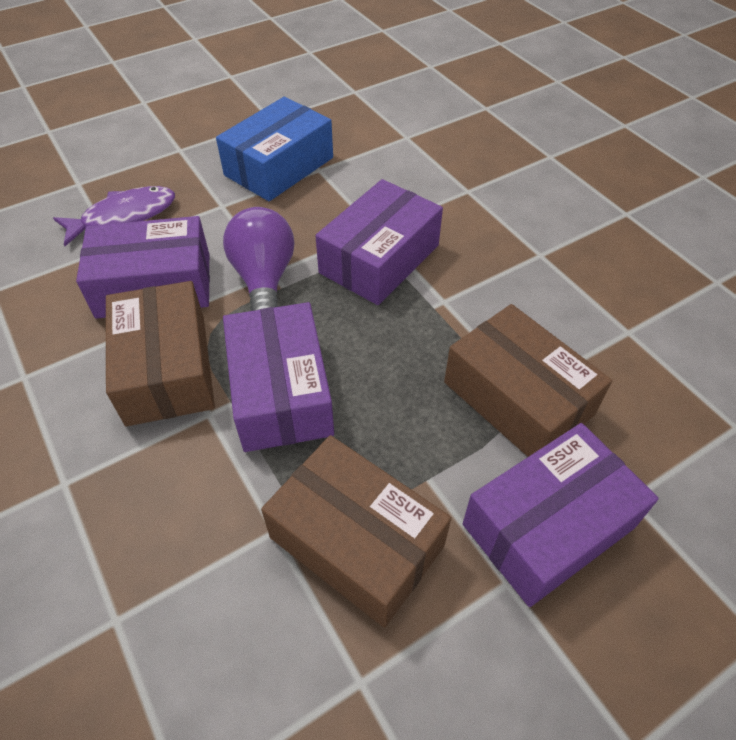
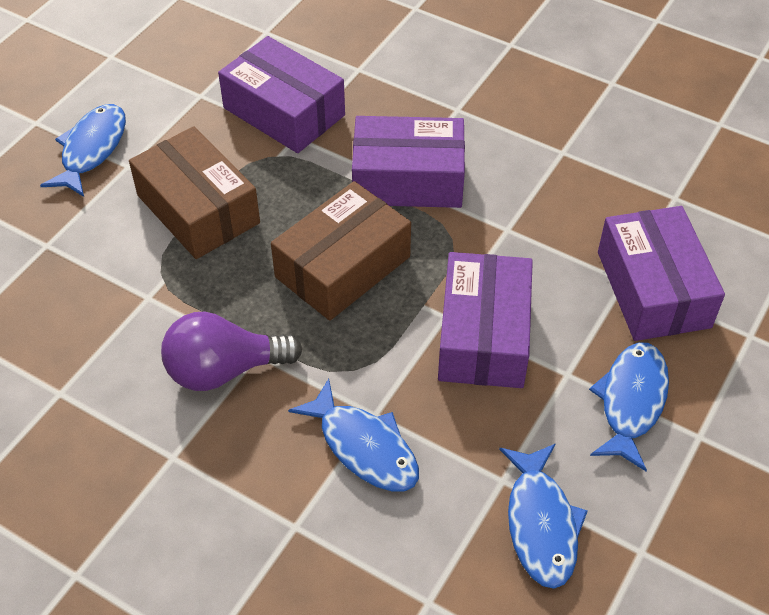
blue box: [216,97,333,201] = 1 -> none = 0
blue fish: none = 0 -> [40,104,126,197] [288,378,419,491] [499,443,588,589] [589,342,669,471] = 4
brown box: [106,281,215,426] [261,435,451,628] [444,304,612,457] = 3 -> [129,126,260,259] [271,181,411,321] = 2
purple fish: [53,186,175,246] = 1 -> none = 0

